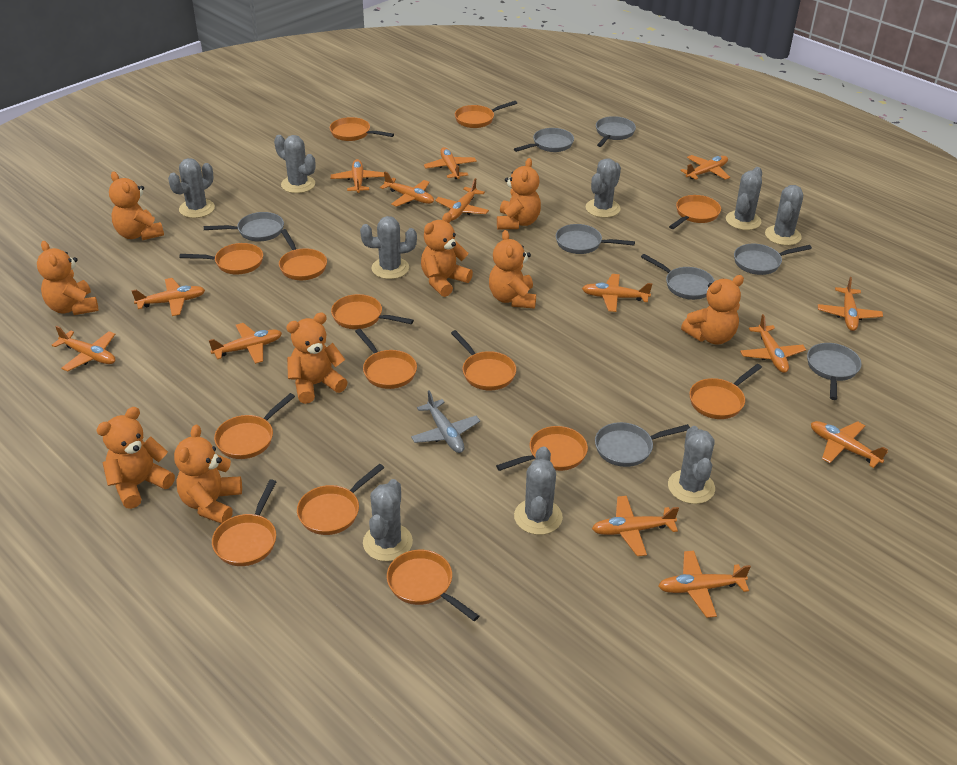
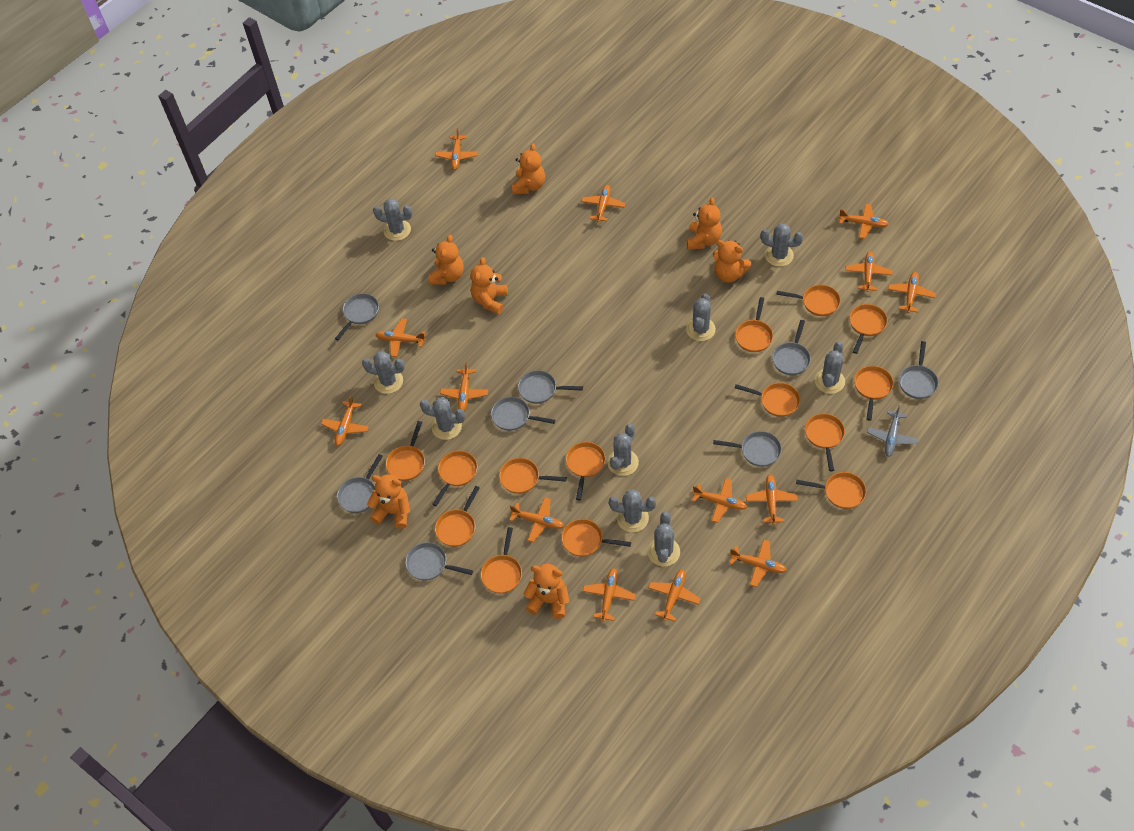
orange teddy bear: [37,241,99,315] [96,407,175,509] [109,172,164,240] [174,425,242,524] [286,312,348,404] [421,212,473,297] [489,230,536,309] [497,158,541,229] [681,275,744,344] = 9 -> [367,475,410,529] [429,235,464,285] [471,257,508,315] [512,144,545,194] [523,564,569,619] [687,198,722,250] [713,240,751,282] = 7

